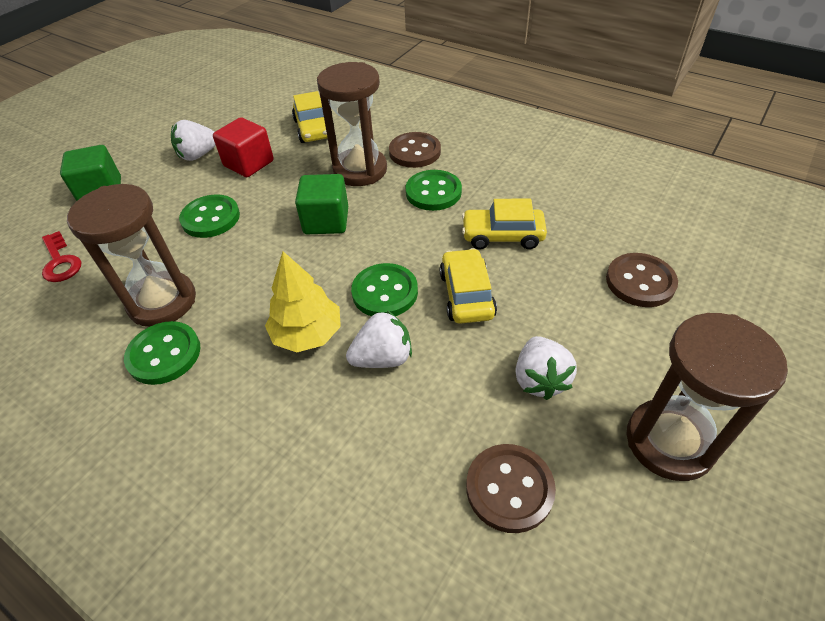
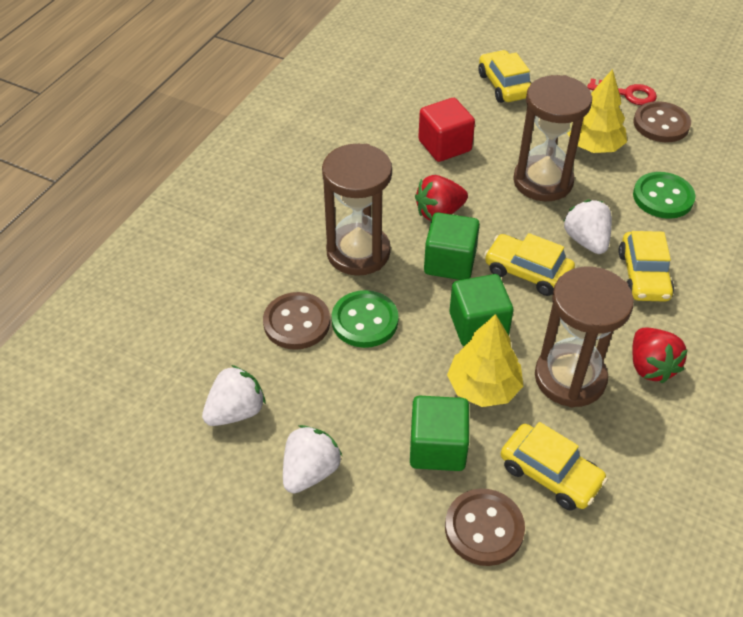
green button: [124,321,200,385] [179,194,240,238] [351,263,418,316] [405,170,462,211] = 4 -> [332,290,399,348] [633,172,696,219] = 2
green cube: [60,145,121,201] [295,174,348,234] = 2 -> [410,396,469,471] [424,212,480,280] [450,274,513,346] = 3
red strawberry: none = 0 -> [415,175,468,221] [632,328,688,383] = 2
yellow car: [292,91,327,143] [439,248,497,324] [462,199,547,249] = 3 -> [478,50,531,103] [484,233,575,296] [501,422,608,511] [618,231,674,302] = 4
yellow tree: [265,251,341,352] = 1 -> [447,314,523,407] [567,69,627,153] = 2

